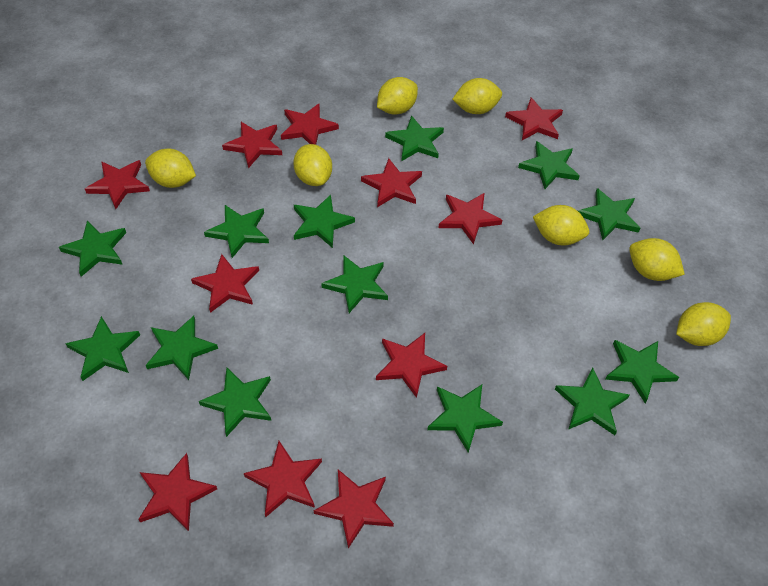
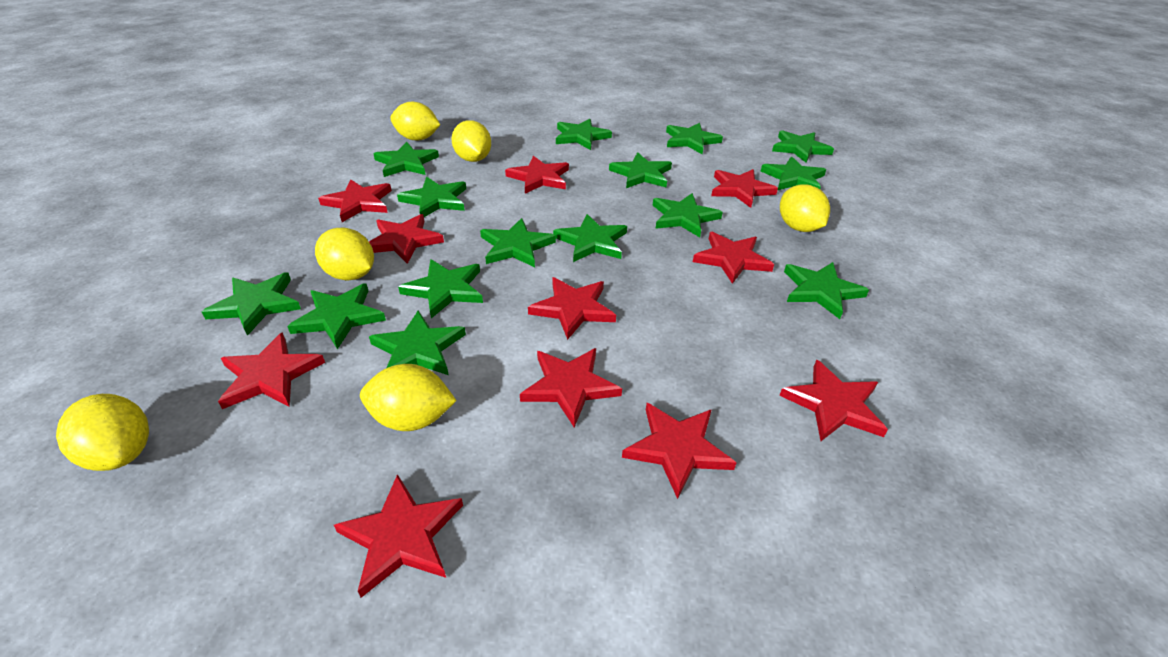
green star: [59,221,126,277] [65,316,140,381] [146,316,218,380] [199,368,271,437] [204,205,269,258] [294,195,355,248] [321,256,388,313] [385,115,444,161] [427,384,503,453] [518,141,580,189] [555,368,630,435] [578,188,640,240] [605,340,679,403] = 13 -> [202,273,301,336] [287,283,386,349] [369,310,466,375] [373,142,439,177] [397,177,466,217] [398,259,483,318] [480,218,556,267] [553,214,627,262] [556,119,612,150] [609,153,672,188] [652,193,723,237] [666,123,723,154] [761,157,826,190] [772,130,834,163] [784,262,869,319] = 15
yellow lemon: [145,149,196,188] [293,144,332,186] [377,77,418,115] [452,78,502,114] [533,205,589,246] [629,238,685,281] [676,302,731,346] = 7 -> [56,394,149,471] [315,228,374,280] [360,364,457,431] [390,102,440,140] [451,120,491,162] [780,184,830,232] = 6

